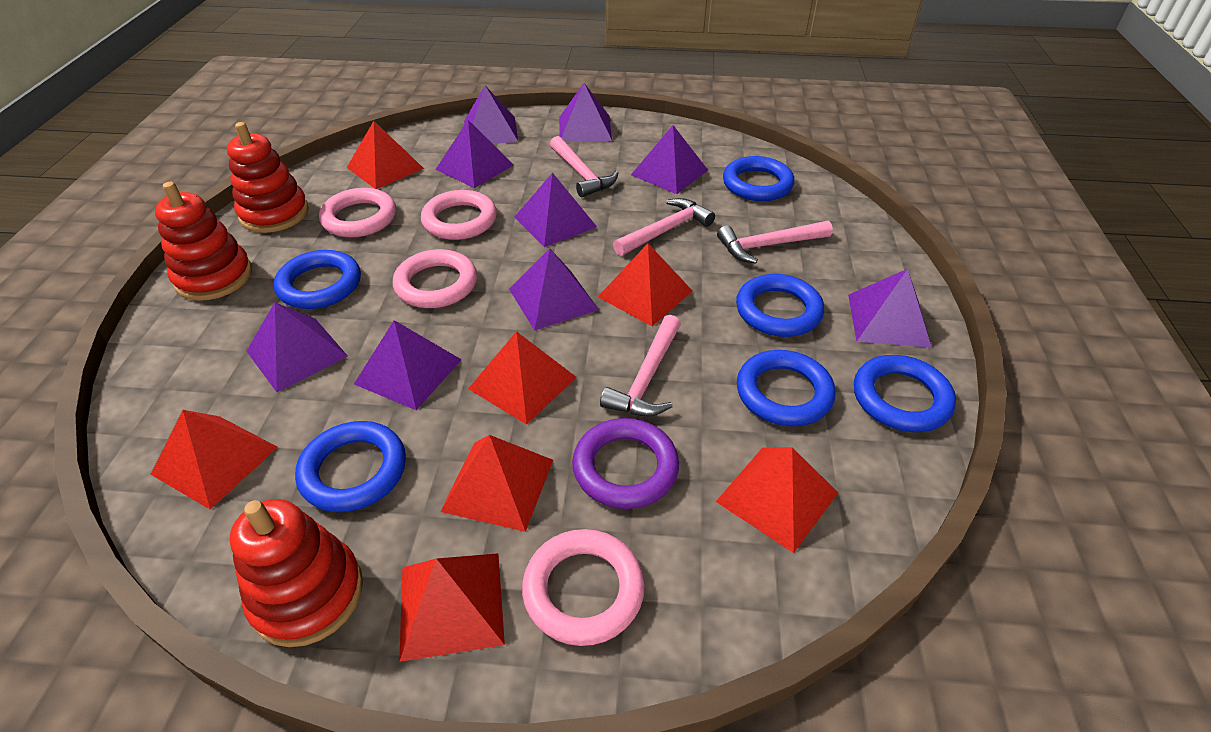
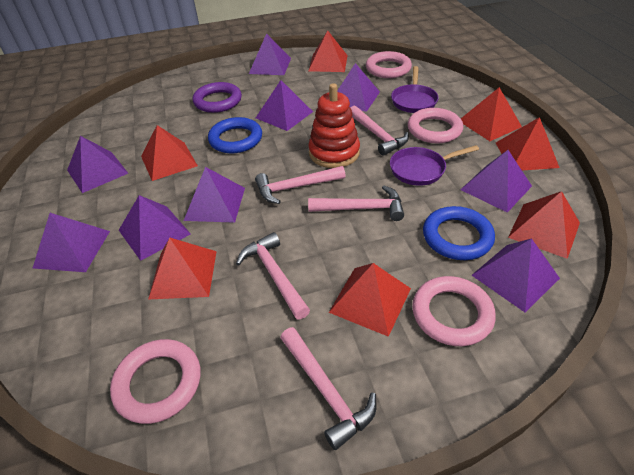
blue ring: [274,250,361,309] [295,421,406,512] [723,156,794,201] [736,274,824,337] [737,350,836,426] [854,355,956,432] = 6 -> [208,117,262,153] [423,206,495,260] = 2
pink hammer: [550,136,618,197] [600,315,681,417] [613,198,715,256] [717,221,833,264] = 4 -> [236,232,310,319] [255,166,346,204] [280,327,376,450] [308,186,404,221] [351,105,409,155] = 5
purple pan: none = 0 -> [390,145,479,186] [391,66,439,113] = 2
red stacking toy: [155,182,252,301] [227,122,309,233] [230,499,363,647] = 3 -> [308,83,360,168] = 1

